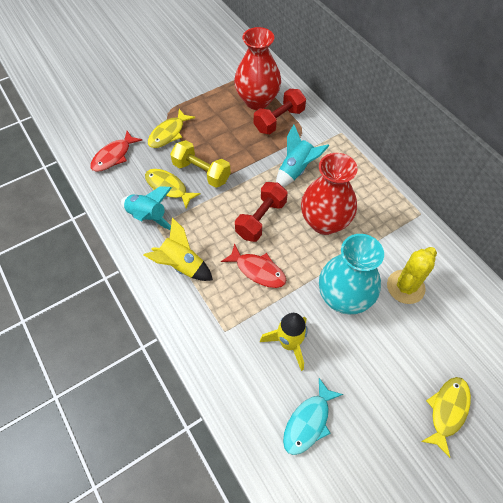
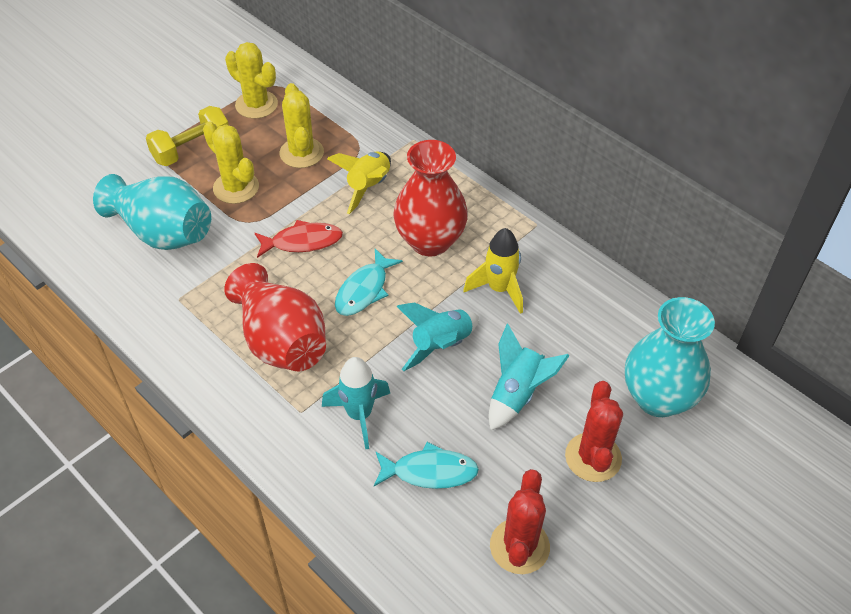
red cactus: none = 0 -> [490,469,550,574] [565,381,623,482] = 2
red dumbbell: [235,182,288,242] [254,89,306,134] = 2 -> none = 0
red fish: [90,131,142,172] [221,243,286,288] = 2 -> [255,220,343,258] = 1
turquoise fish: [283,378,343,455] = 1 -> [335,249,403,316] [374,442,479,489] = 2
turquoise rocket: [121,186,172,230] [276,124,329,187] = 2 -> [322,357,390,450] [396,302,479,371] [489,324,570,430] = 3
turquoise vase: [319,234,384,314] = 1 -> [93,174,211,250] [625,297,715,417] = 2
yellow cactus: [387,247,437,304] = 1 -> [203,121,259,204] [225,42,278,119] [280,83,324,168] = 3
yellow fish: [145,169,201,208] [148,109,195,148] [421,377,471,458] = 3 -> none = 0

